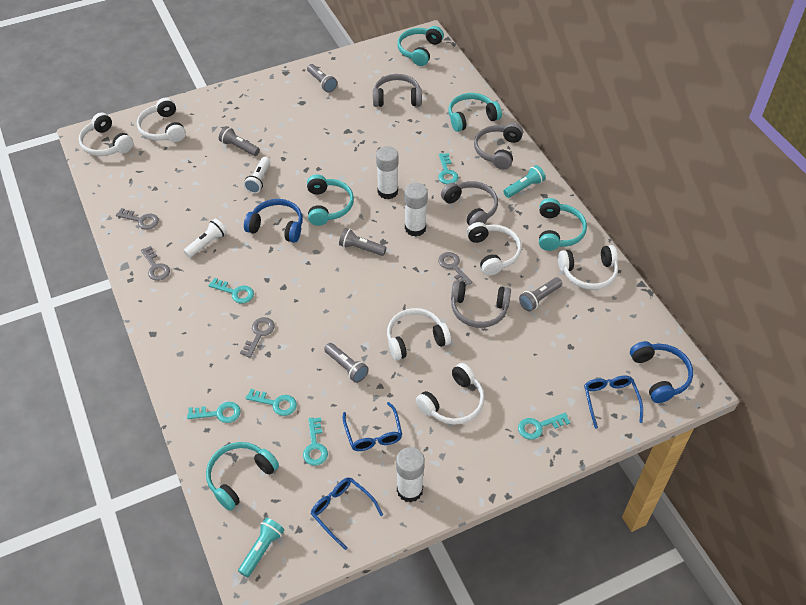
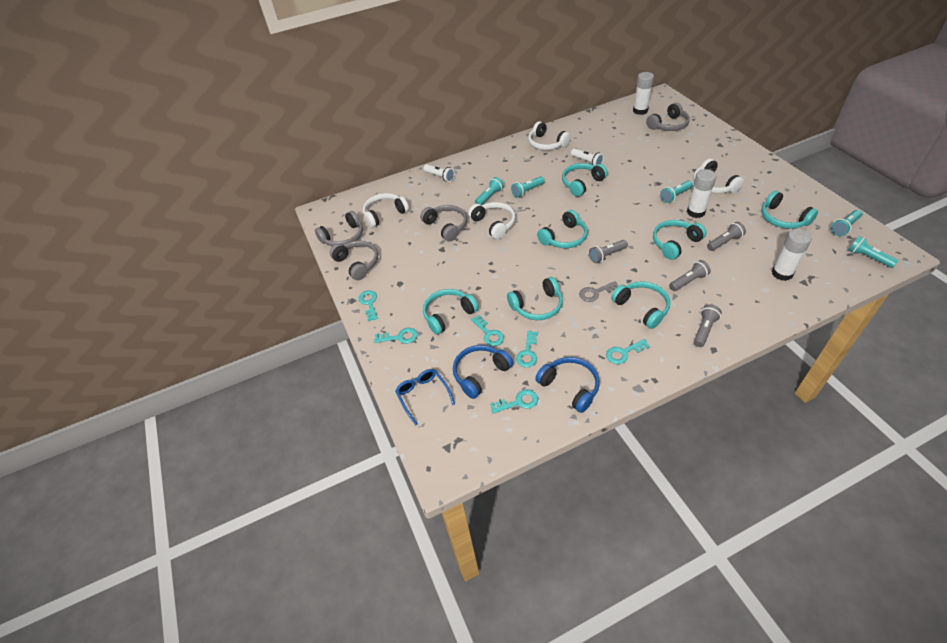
blue glasses: [311,477,383,550] [343,402,402,451] [584,375,643,429] = 3 -> [395,369,455,425] = 1
grey flashlight: [219,126,260,156] [307,64,337,93] [324,343,369,383] [339,228,387,256] [519,277,562,312] = 5 -> [589,240,628,263] [669,260,711,291] [694,304,722,347] [707,222,746,251] = 4
grey key: [116,208,159,230] [141,246,170,281] [240,317,275,358] [438,252,473,285] = 4 -> [579,281,619,302] = 1
turquoise flashlight: [238,518,284,577] [503,165,545,198] = 2 -> [475,177,504,205] [511,176,545,198] [660,181,693,203] [831,210,862,236] [848,236,899,268] = 5
turquoise headphones: [206,442,279,511] [307,175,354,226] [397,26,444,66] [448,93,502,132] [539,198,587,251] = 5 -> [423,289,479,335] [507,277,563,320] [537,210,588,248] [562,163,608,197] [611,281,670,329] [653,220,706,260] [761,191,818,229] = 7
white headphones: [79,113,133,156] [137,98,186,142] [387,308,451,361] [416,363,485,425] [467,222,522,276] [558,245,618,290] = 6 -> [363,193,409,228] [468,202,515,239] [528,121,571,150] [693,159,744,193] = 4

